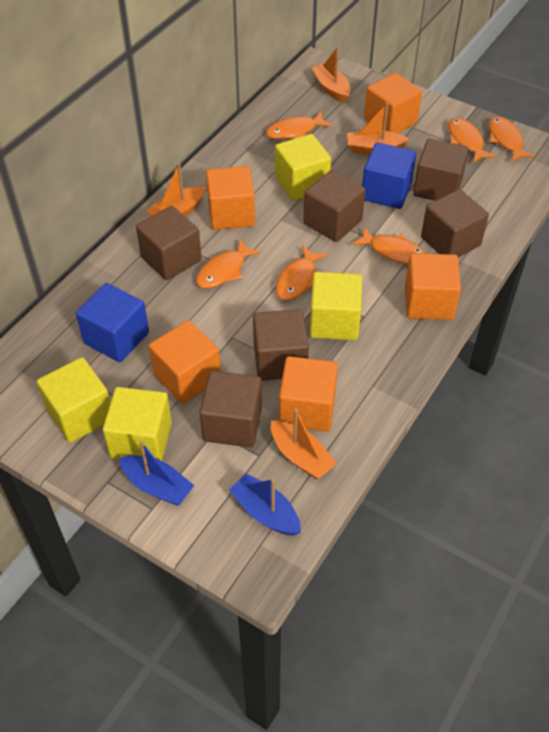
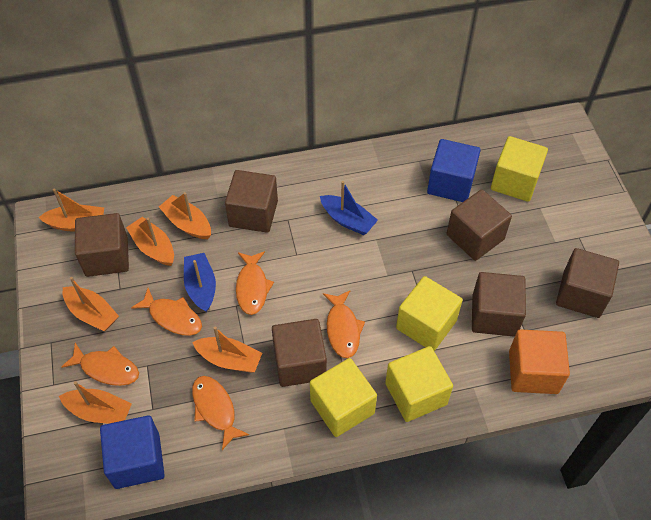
orange boat: [146,163,205,216] [271,409,337,479] [312,46,351,103] [347,103,409,154] = 4 -> [38,188,104,231] [59,381,132,424] [62,277,119,331] [126,217,174,266] [159,192,211,239] [192,327,262,373] = 6
orange cube: [149,320,221,404] [206,166,255,230] [279,356,338,432] [364,73,422,134] [405,253,461,320] = 5 -> [509,329,570,394] = 1
orange fish: [196,239,261,288] [266,112,332,139] [276,245,328,301] [352,227,426,264] [448,118,496,163] [489,117,535,162] = 6 -> [61,343,139,386] [131,288,202,336] [192,376,250,450] [236,251,274,315] [323,290,365,358] = 5

